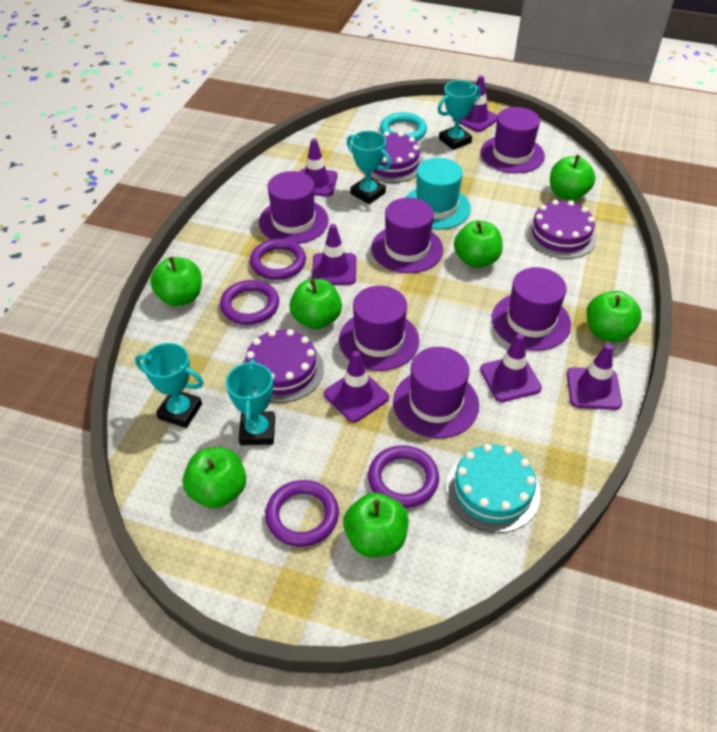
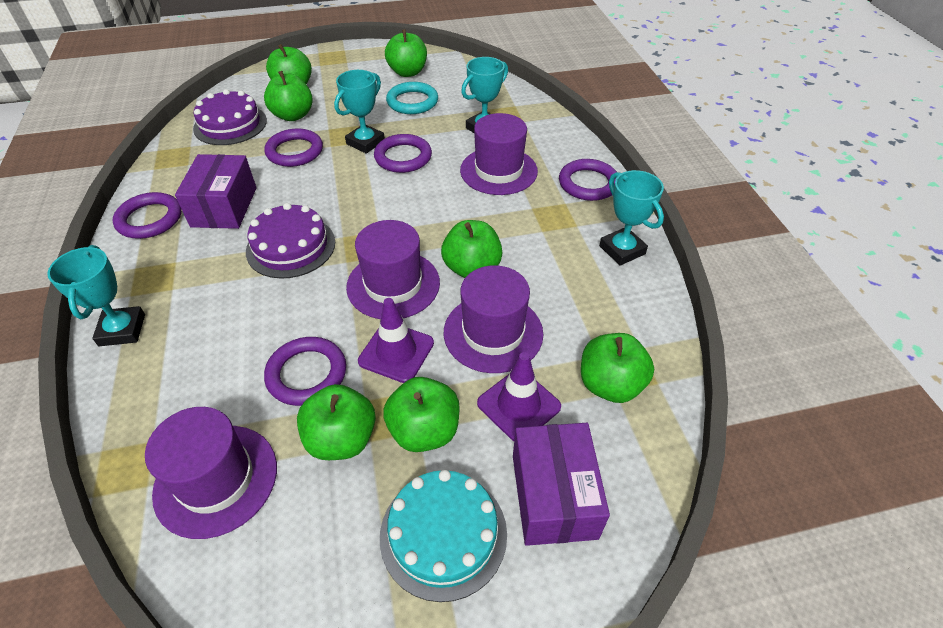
purple box: none = 0 -> [175,154,256,229] [513,423,610,546] = 2
purple cake: [242,329,324,403] [363,131,424,183] [525,200,597,259] = 3 -> [193,89,267,145] [246,203,335,279] = 2
purple hat: [259,171,329,244] [339,286,419,371] [371,198,443,273] [393,347,479,438] [480,107,545,173] [492,267,571,351] = 6 -> [145,407,277,539] [346,220,440,319] [444,265,543,373] [460,113,538,195] = 4
purple ring: [220,280,279,325] [250,239,306,280] [265,480,339,547] [368,445,439,508] = 4 -> [113,192,181,239] [264,337,346,406] [265,129,323,167] [374,134,432,173] [559,159,617,201] = 5
purple traffic cone: [299,138,338,196] [312,224,356,285] [324,351,389,422] [453,75,498,132] [480,334,542,402] [567,344,622,410] = 6 -> [358,298,434,383] [477,352,561,441] = 2
turquoise hat: [405,158,471,229] = 1 -> none = 0

